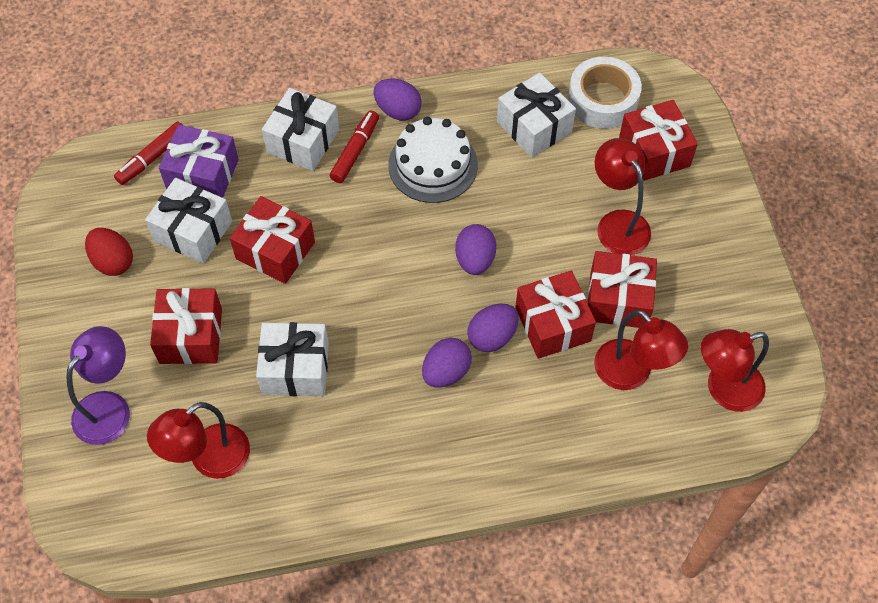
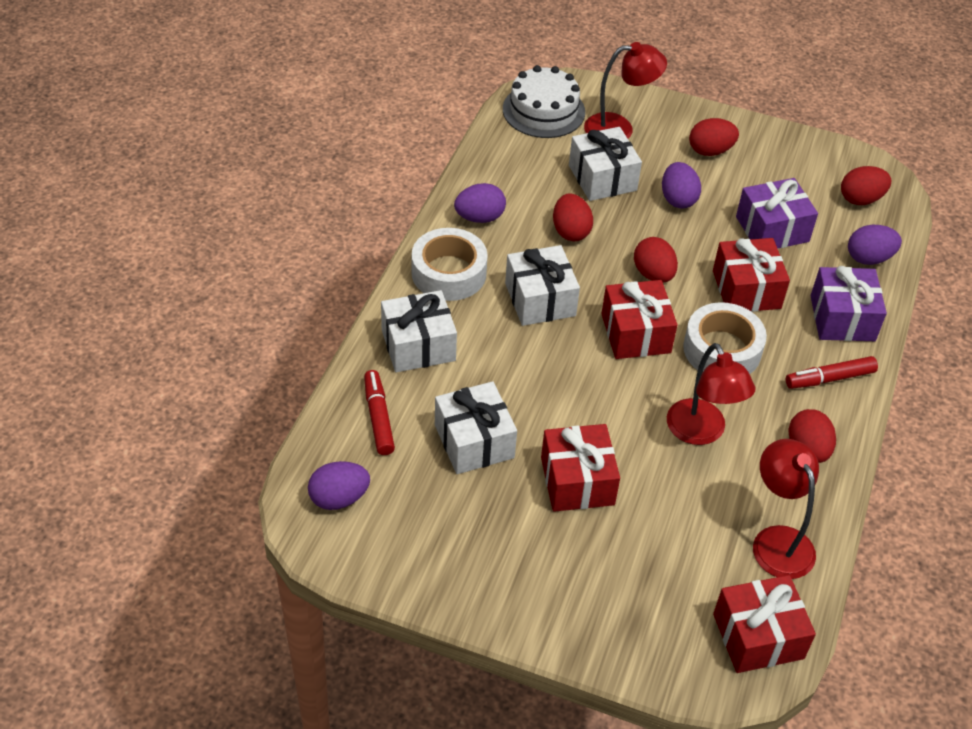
purple gift: [159,125,239,198] = 1 -> [736,178,818,249] [811,266,887,341] = 2
purple lamp: [67,326,130,445] = 1 -> none = 0
red egg: [85,228,133,276] = 1 -> [553,194,593,241] [634,237,678,283] [689,118,739,156] [788,409,836,463] [841,166,891,205] = 5
red gift: [150,288,222,364] [230,196,315,284] [515,271,596,359] [587,251,657,328] [619,100,698,181] = 5 -> [541,424,620,512] [601,280,677,359] [713,238,790,312] [713,575,816,673] = 4
red lamp: [147,402,250,479] [594,310,688,390] [595,138,651,255] [701,329,769,412] = 4 -> [584,42,667,139] [667,343,756,445] [753,439,819,579] = 3
white tape: [568,57,642,129] = 1 -> [411,228,488,301] [683,302,767,374] = 2

